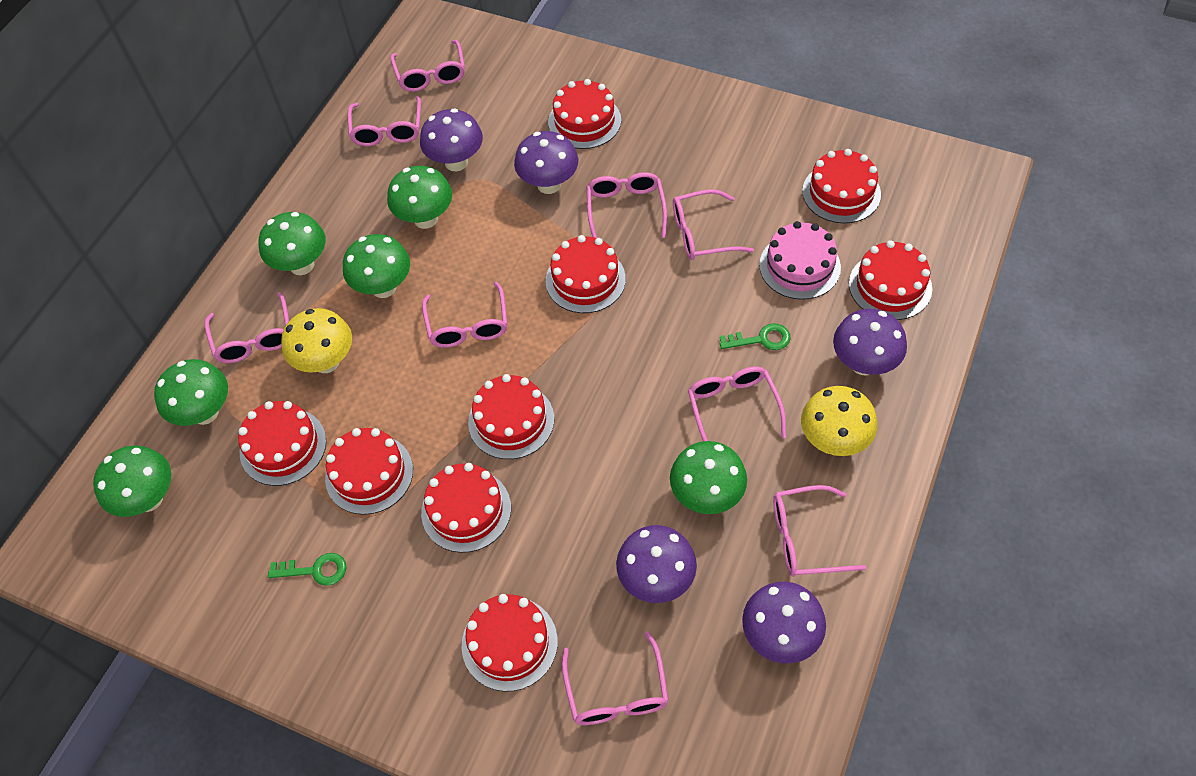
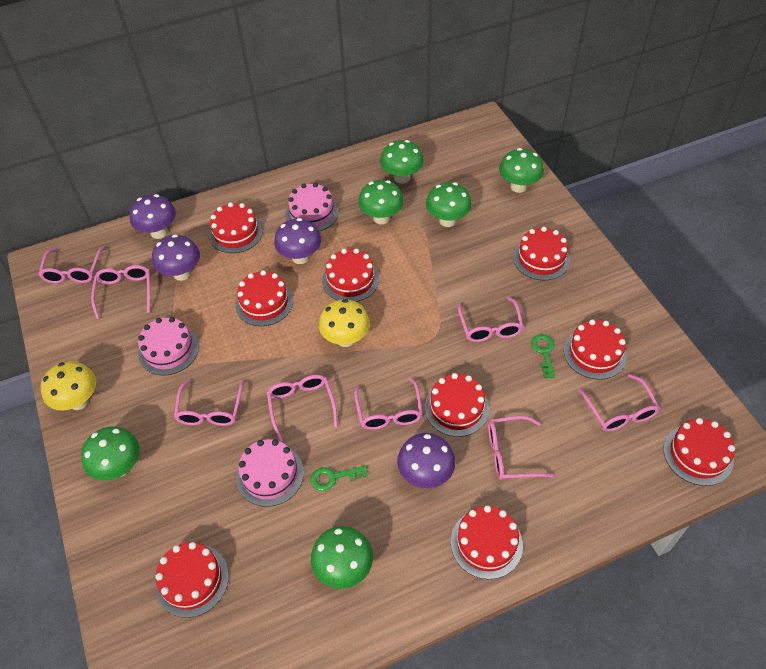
pink cake: [759,221,841,300] = 1 -> [138,317,199,376] [236,439,304,507] [286,183,339,231] = 3
pink glasses: [205,292,289,363] [348,96,421,146] [390,40,465,92] [422,282,507,348] [562,631,669,725] [587,172,667,238] [673,189,754,260] [688,367,786,441] [773,485,866,577] = 9 -> [38,247,104,284] [91,265,150,319] [174,379,244,426] [267,375,338,442] [354,378,423,430] [457,297,523,342] [488,416,554,480] [578,374,660,432] = 8
purple mushroom: [420,109,483,171] [514,131,578,194] [616,525,697,603] [742,582,826,663] [833,309,907,375] = 5 -> [129,194,176,239] [152,234,200,281] [274,218,321,264] [397,433,455,488] = 4

